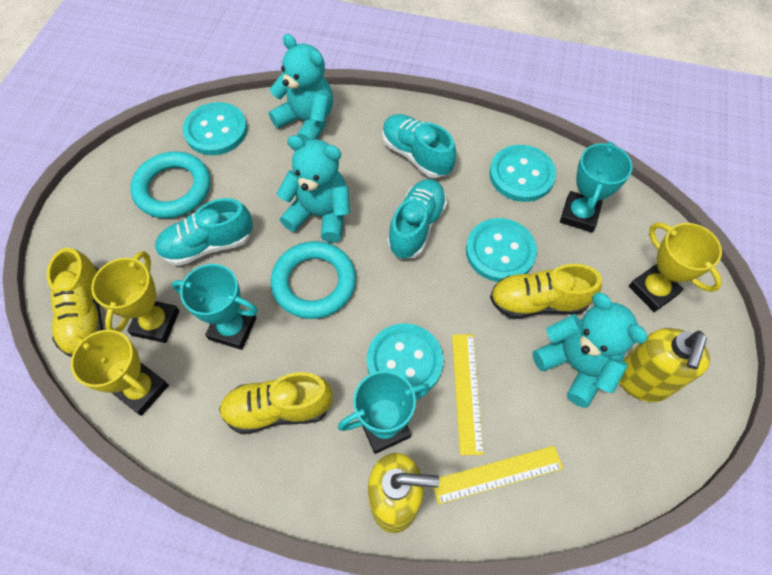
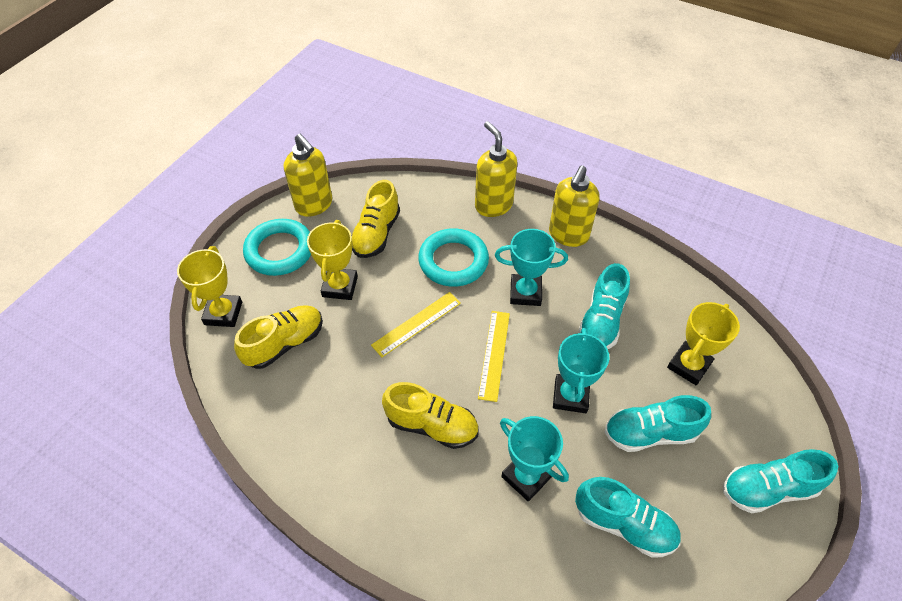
turquoise button: [183,102,247,155] [367,323,443,394] [466,218,537,282] [489,145,556,202] = 4 -> none = 0
turquoise shoe: [155,198,253,266] [382,114,456,178] [387,179,447,259] = 3 -> [575,477,681,558] [578,263,630,349] [605,395,711,452] [723,449,838,513] = 4
turquoise teddy bear: [269,34,333,142] [276,135,350,243] [532,292,648,408] = 3 -> none = 0
yellow soap dispenser: [368,453,439,533] [619,328,710,402] = 2 -> [284,134,332,217] [475,121,518,217] [549,165,600,247] = 3

